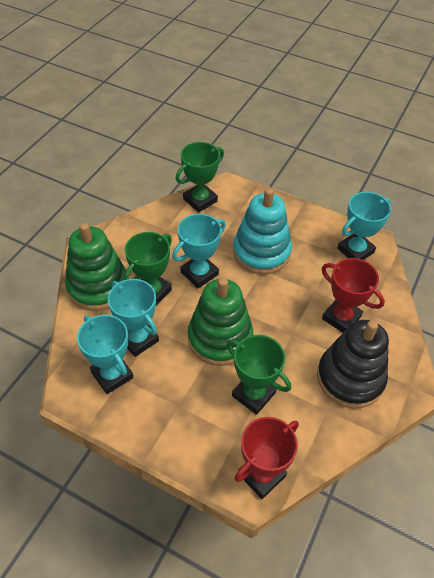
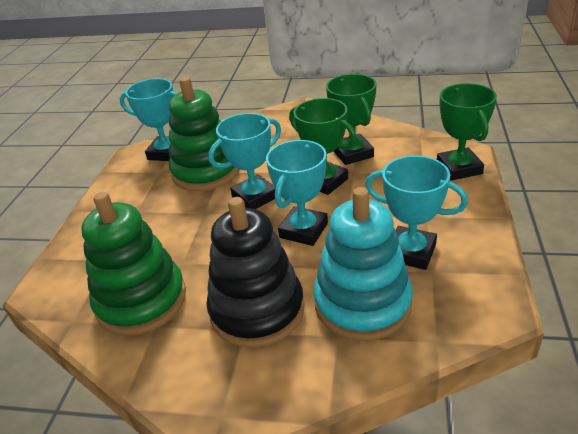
red trophy: [235,417,299,499] [322,258,385,333] = 2 -> none = 0

